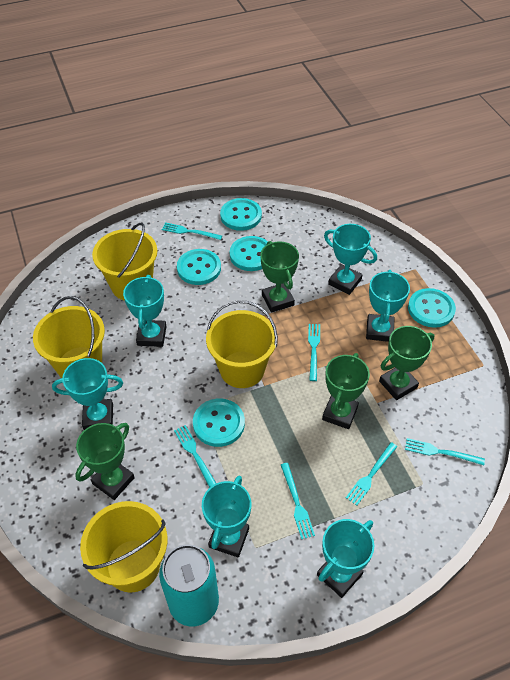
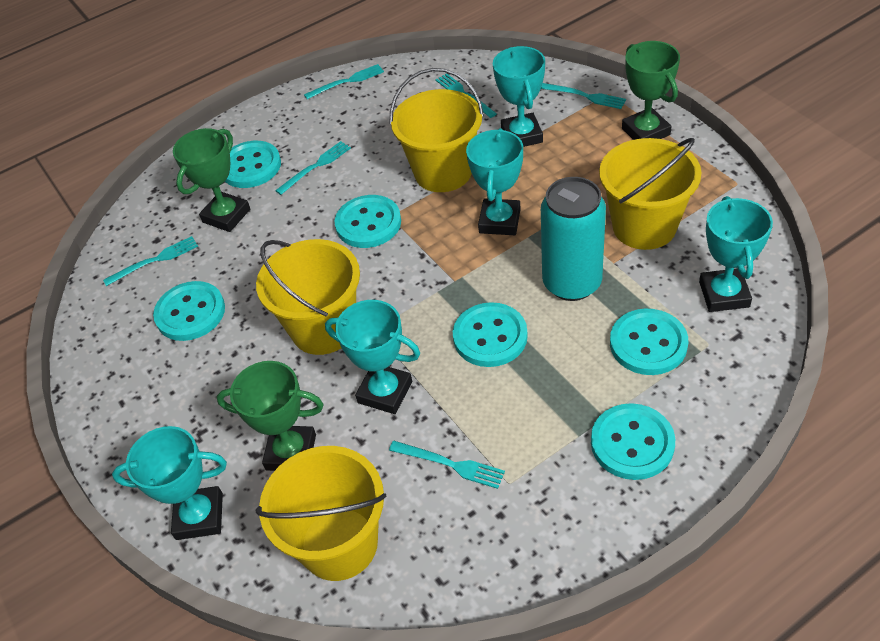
green trophy: [75,423,135,500] [260,241,299,313] [322,353,370,429] [379,326,434,400] = 4 -> [173,128,250,232] [217,361,324,471] [622,41,680,140] = 3
turquoise button: [177,249,221,285] [193,399,245,447] [220,198,262,231] [230,236,268,271] [408,288,456,328] = 5 -> [153,281,225,341] [225,141,281,188] [335,195,401,248] [453,302,528,367] [591,403,675,480] [610,309,688,375] = 6
turquoise trophy: [52,358,123,430] [123,275,167,347] [202,476,251,557] [317,519,374,598] [324,224,377,295] [366,270,410,342] = 6 -> [112,426,227,540] [325,300,420,414] [466,128,523,235] [493,46,545,147] [699,196,773,312] = 5

